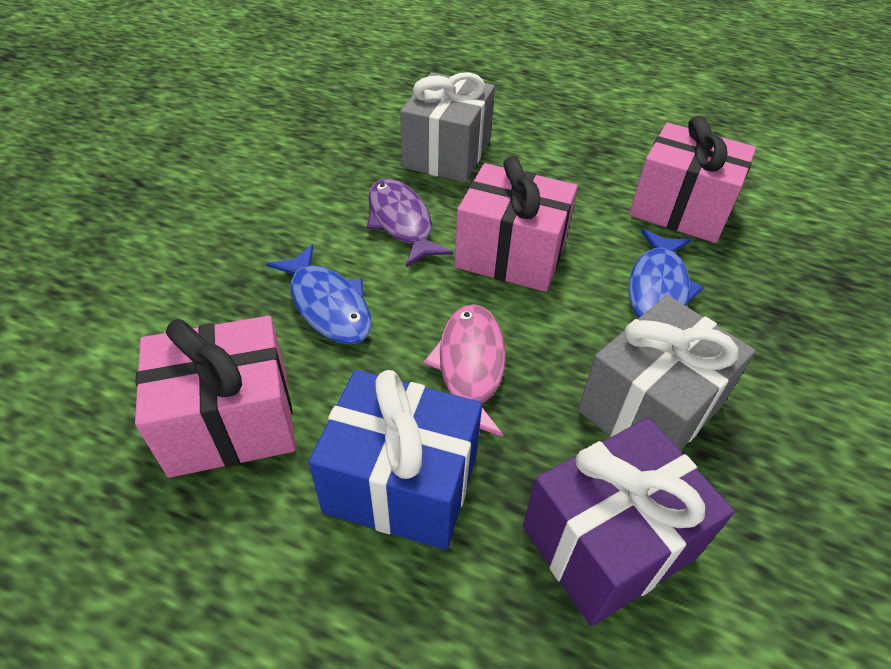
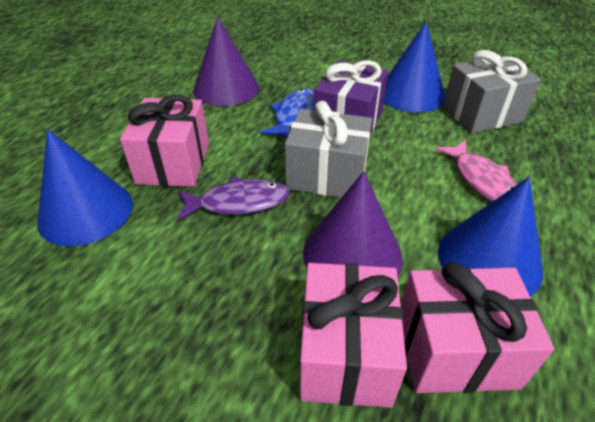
blue cone: none = 0 -> [37,130,133,246] [384,22,445,113] [438,177,543,297] = 3
blue fish: [266,244,372,344] [629,229,704,318] = 2 -> [260,88,315,138] = 1
blue gift: [308,370,482,550] = 1 -> none = 0
purple cone: none = 0 -> [193,16,259,106] [303,171,403,276] = 2

